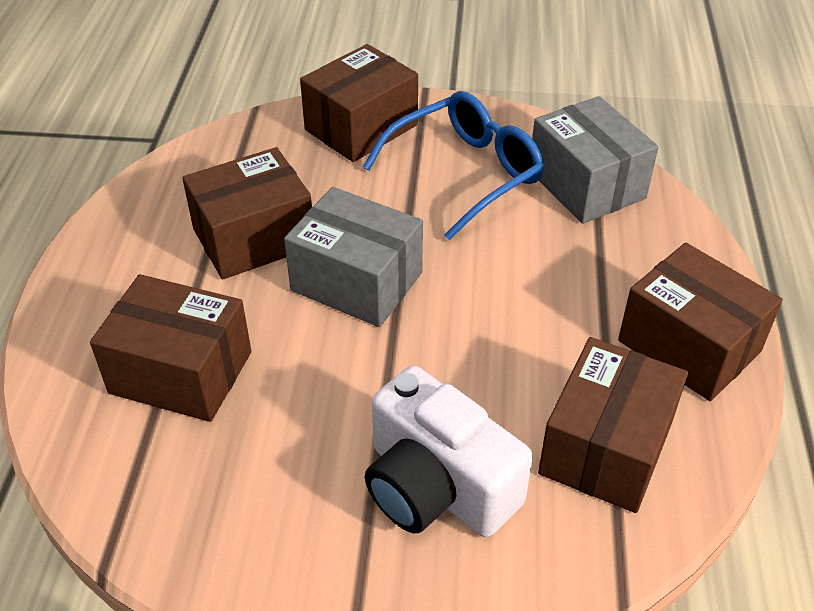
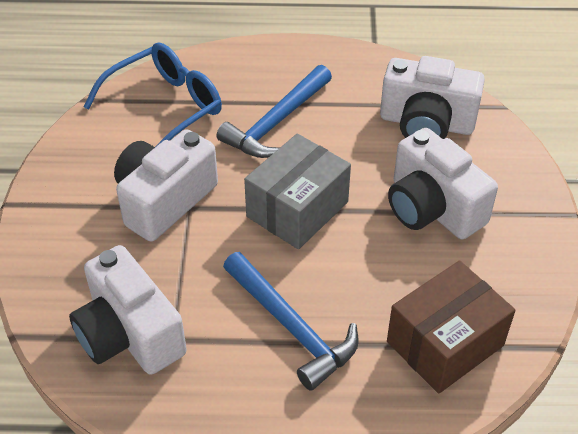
blue hammer: none = 0 -> [217,65,332,158] [223,252,359,391] = 2
brown box: [90,274,251,422] [182,147,312,279] [300,44,418,162] [538,337,688,513] [618,243,783,401] = 5 -> [387,261,515,394] = 1
grey box: [284,187,423,327] [532,96,658,224] = 2 -> [244,133,351,249] = 1
white camera: [365,365,533,537] = 1 -> [69,245,187,375] [114,129,218,242] [380,56,485,139] [388,128,498,239] = 4

